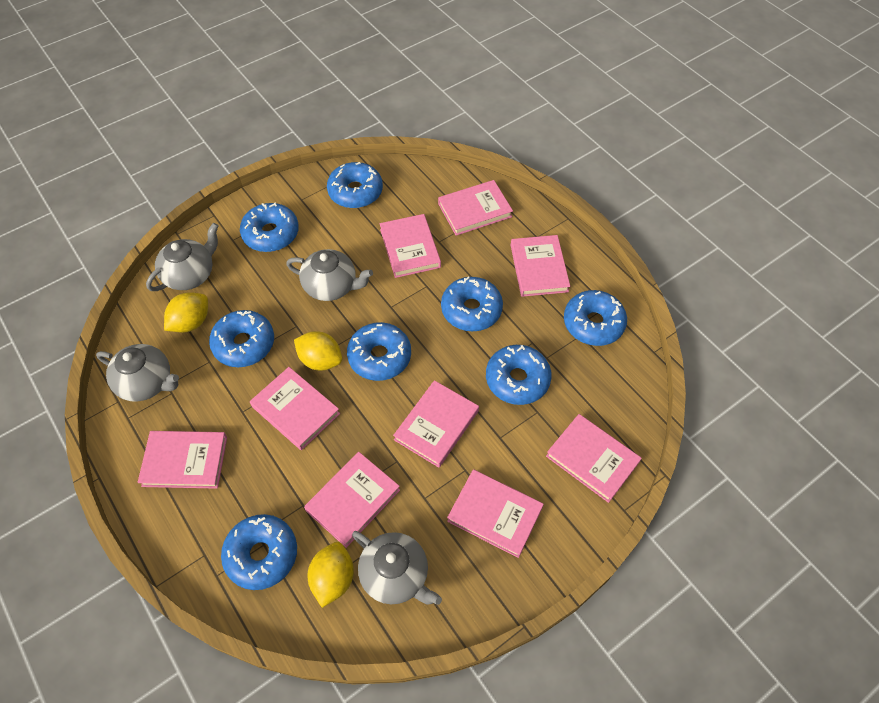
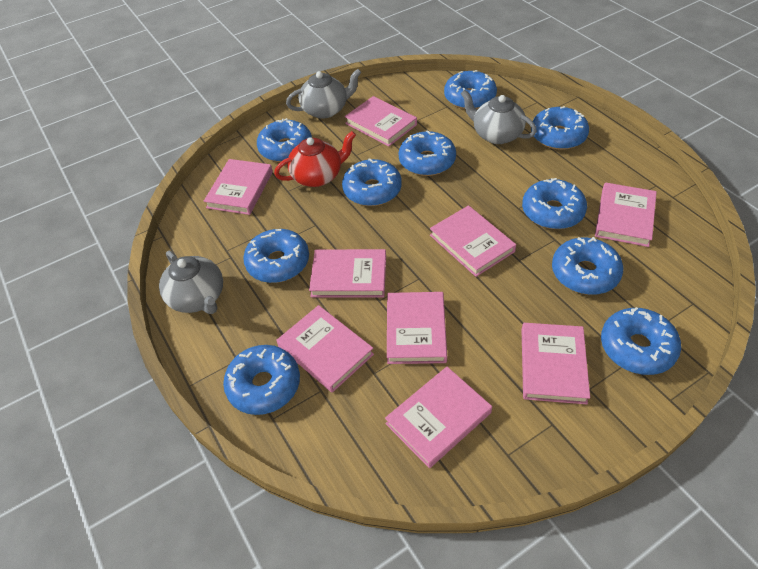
blue donut: [209,310,274,367] [221,514,297,590] [240,203,299,252] [327,162,383,208] [347,322,411,381] [441,277,503,331] [486,345,552,405] [564,290,627,346] = 8 -> [223,345,300,415] [243,229,309,283] [257,118,312,162] [342,158,402,206] [399,130,456,176] [444,70,497,109] [522,178,587,229] [531,106,589,150] [552,237,623,295] [601,307,681,375] = 10
grey teapot: [96,344,179,402] [146,223,219,291] [286,249,373,301] [352,531,442,605] = 4 -> [159,251,223,314] [286,69,362,119] [460,89,537,144] = 3
red teapot: none = 0 -> [274,131,356,187] = 1
yellow lemon: [164,292,208,333] [294,331,342,371] [307,542,354,608] = 3 -> none = 0

